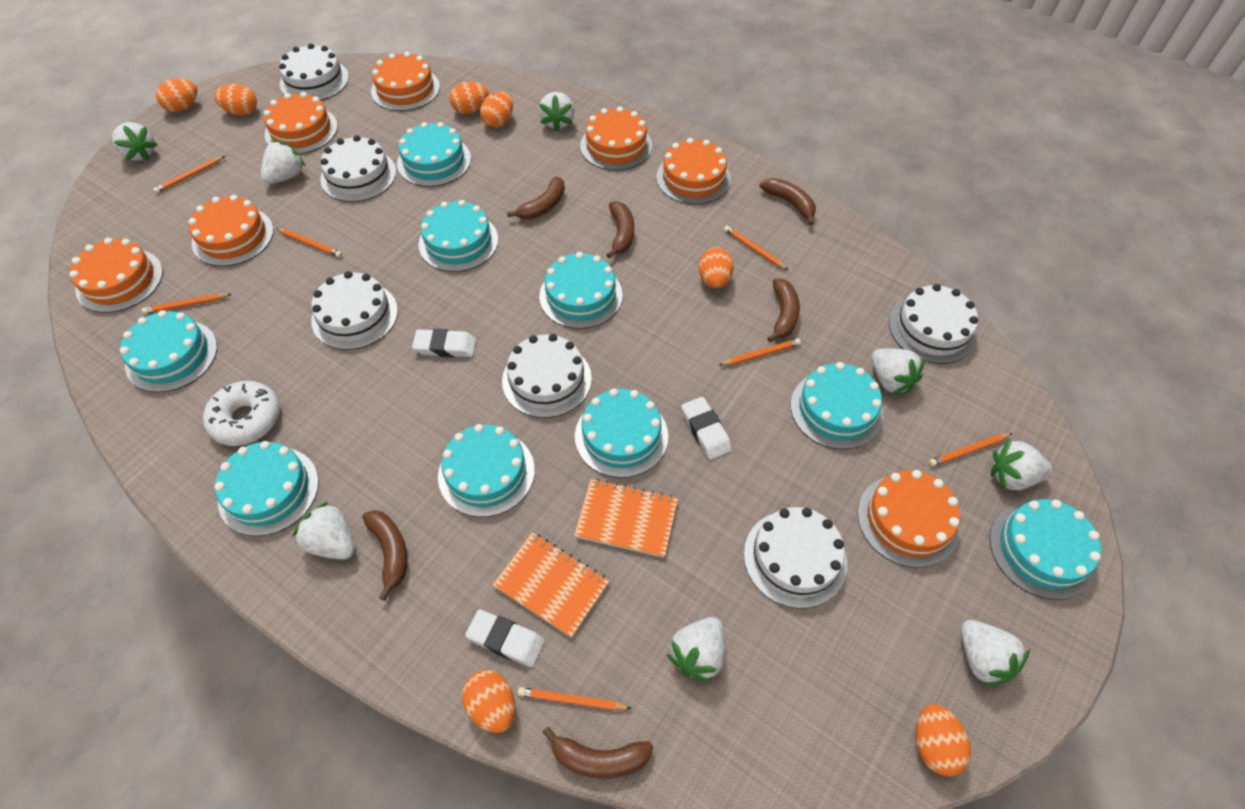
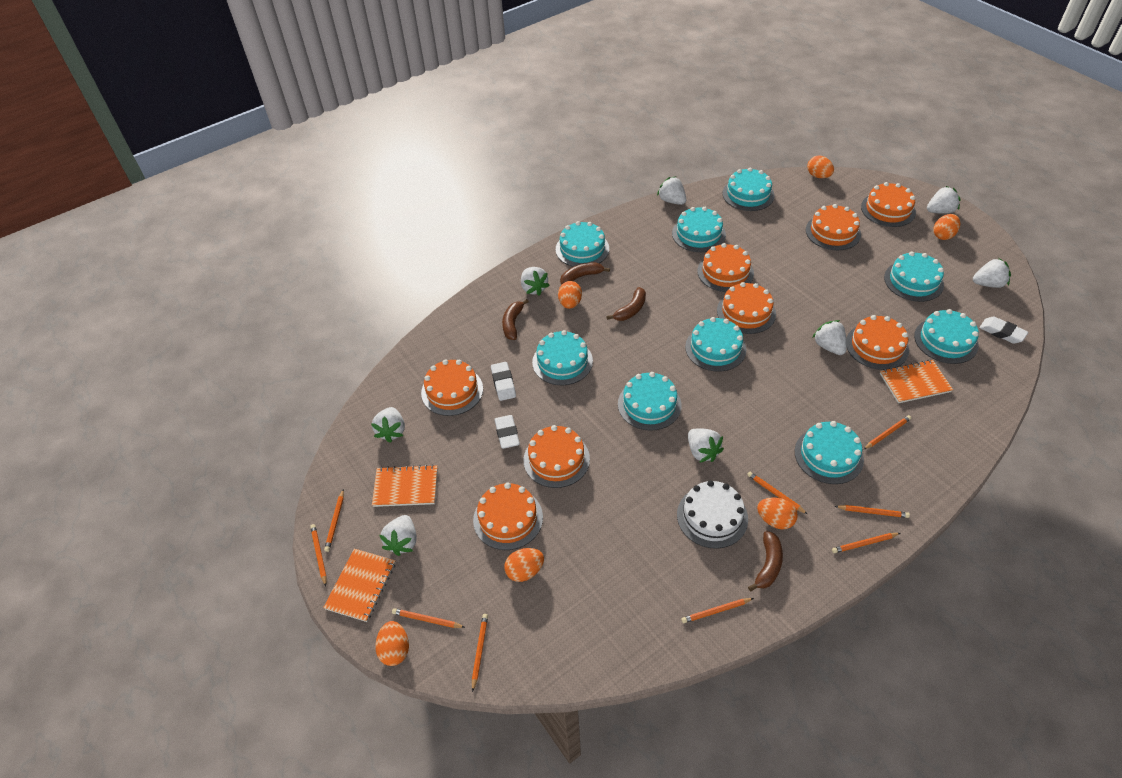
brown banana: [362,510,408,601] [507,176,565,220] [543,727,653,779] [606,201,634,259] [760,178,816,225] [767,279,800,342] = 6 -> [502,299,529,340] [560,262,610,285] [606,287,646,321] [748,531,783,591] = 4
orange cake: [69,238,163,313] [189,195,274,266] [264,92,338,154] [371,52,440,111] [580,107,652,171] [656,138,731,205] [858,470,961,568] = 7 -> [421,359,483,416] [473,483,543,550] [524,425,590,488] [697,243,754,292] [717,282,776,334] [806,204,861,250] [846,315,909,370] [861,182,916,227] = 8
orange egg: [156,78,197,112] [214,84,257,115] [449,81,489,114] [462,670,515,733] [480,91,513,128] [699,247,734,288] [916,704,971,776] = 7 -> [375,621,409,666] [504,548,544,582] [558,281,582,309] [757,497,798,529] [807,156,834,178] [934,214,960,240] = 6
orange notebook: [493,532,609,638] [574,479,678,558] = 2 -> [323,549,396,622] [372,465,438,507] [880,360,953,403] = 3
orange pencil: [142,293,232,314] [153,156,225,193] [276,228,342,258] [518,687,632,710] [719,338,801,366] [724,226,788,270] [929,433,1012,466] = 7 -> [310,524,327,587] [324,489,344,552] [392,608,465,628] [472,614,488,692] [681,598,754,623] [747,472,807,514] [832,533,900,553] [835,505,910,518] [863,415,911,450] = 9
white cake: [279,43,349,101] [311,271,398,350] [320,135,396,202] [502,334,592,418] [744,507,847,609] [889,284,978,364] = 6 -> [677,480,748,549] = 1
white donut: [203,381,280,446] = 1 -> none = 0

